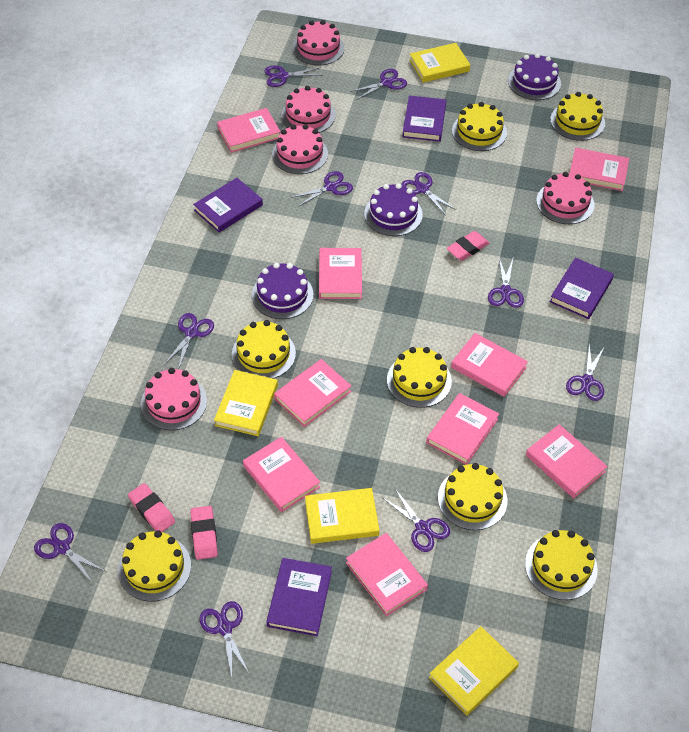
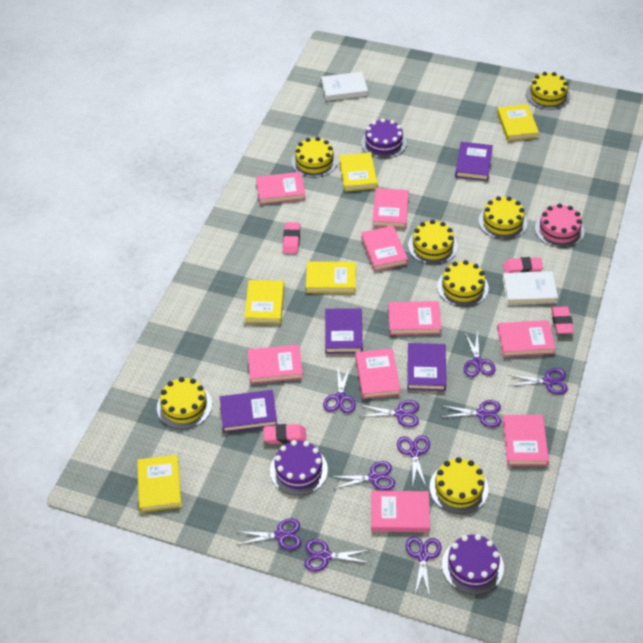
pink cake: [141,368,207,430] [272,124,328,174] [281,86,336,133] [293,20,345,66] [536,172,594,224] = 5 -> [535,204,585,248] = 1
pink eraser: [128,483,175,532] [190,506,218,560] [446,231,489,261] = 3 -> [263,424,306,444] [283,222,300,254] [503,257,543,273] [551,306,574,334] = 4
white book: none = 0 -> [321,72,368,101] [503,271,558,305] = 2
yellow book: [214,370,278,436] [305,488,379,544] [409,43,470,83] [429,626,519,716] = 4 -> [137,455,182,512] [244,280,284,324] [306,261,356,293] [339,153,378,192] [497,104,539,141] = 5

